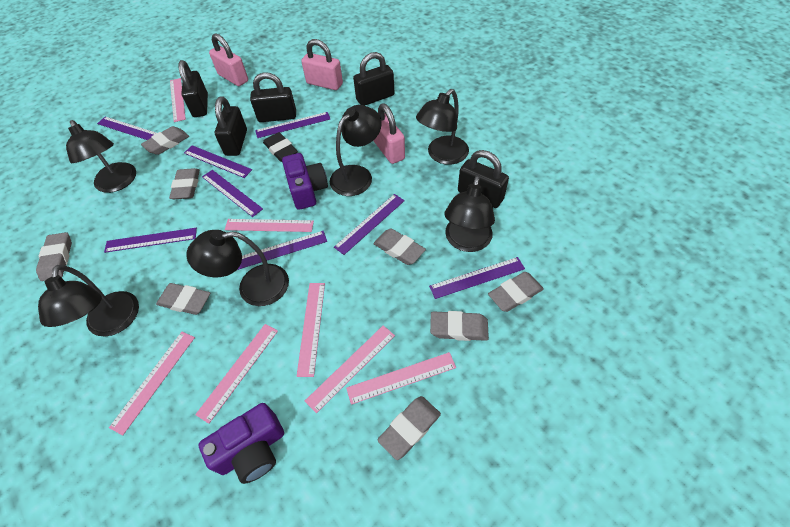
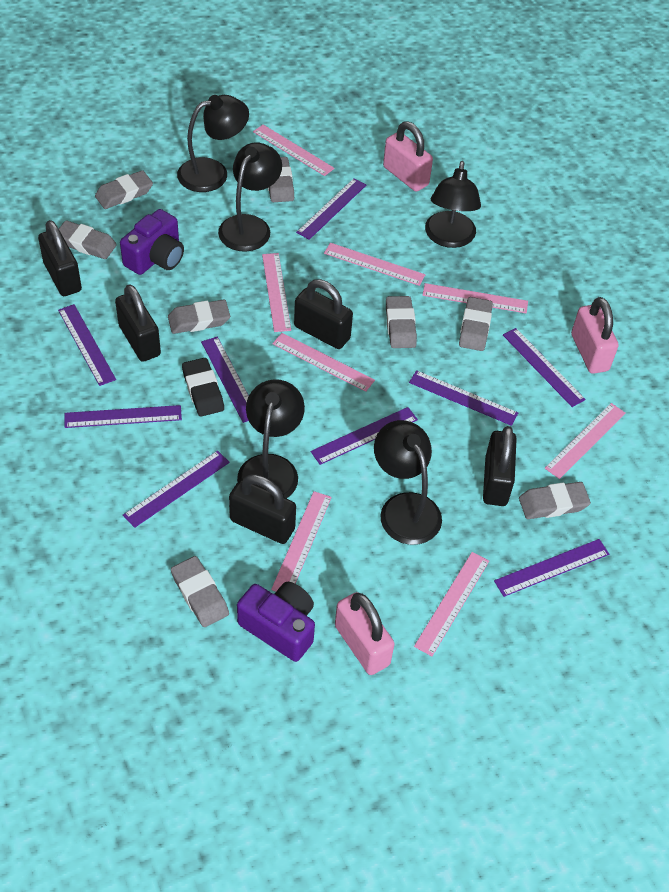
black lamp: [38,265,139,337] [66,120,136,193] [186,230,289,306] [330,105,382,196] [416,89,469,165] [444,175,495,252] = 6 -> [177,95,249,192] [218,143,282,252] [237,379,305,499] [374,420,442,545] [425,161,481,248] = 5
pink ruler: [109,332,195,435] [170,78,186,122] [195,324,278,424] [225,219,314,232] [296,283,325,377] [305,325,395,413] [346,352,456,405] = 7 -> [253,125,335,176] [262,253,291,332] [271,491,332,592] [272,333,375,392] [324,243,425,286] [414,552,489,656] [422,283,528,313] [545,403,626,479] = 8
purple ruler: [97,117,157,140] [104,228,197,253] [184,145,252,178] [202,170,263,217] [237,231,327,270] [255,112,330,138] [334,194,405,255] [429,257,525,299] = 8 -> [58,304,116,386] [64,405,182,428] [123,451,230,528] [201,337,249,423] [296,178,366,240] [311,407,418,465] [409,370,518,426] [494,539,609,597] [503,328,586,407] = 9

